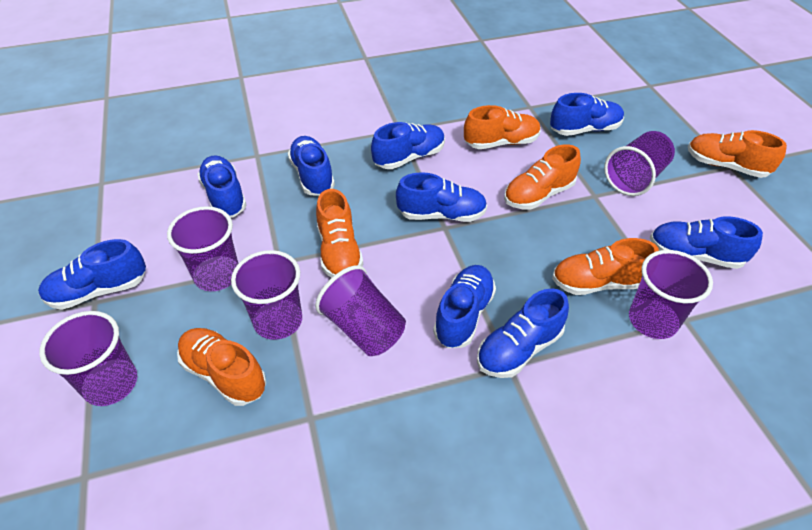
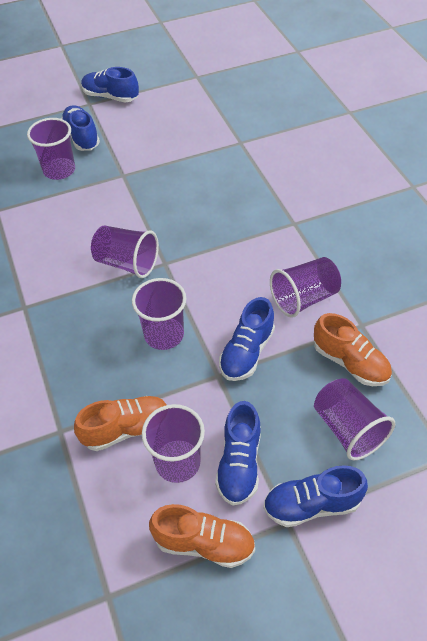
blue shoe: [38,239,146,310] [197,155,247,217] [288,136,335,196] [371,122,445,169] [396,172,487,222] [433,265,496,348] [477,288,569,378] [550,93,624,136] [650,216,763,269] = 9 -> [61,105,100,151] [81,67,139,103] [215,401,261,505] [219,297,275,381] [263,465,368,527] = 5
orange shoe: [177,328,266,406] [316,189,363,278] [464,105,541,149] [504,144,581,209] [552,238,659,295] [688,130,787,178] = 6 -> [74,396,167,451] [149,504,255,568] [314,313,392,386] = 3

